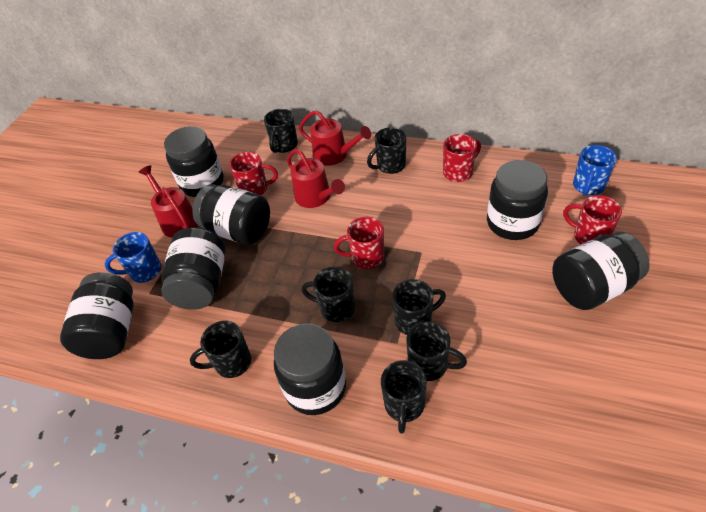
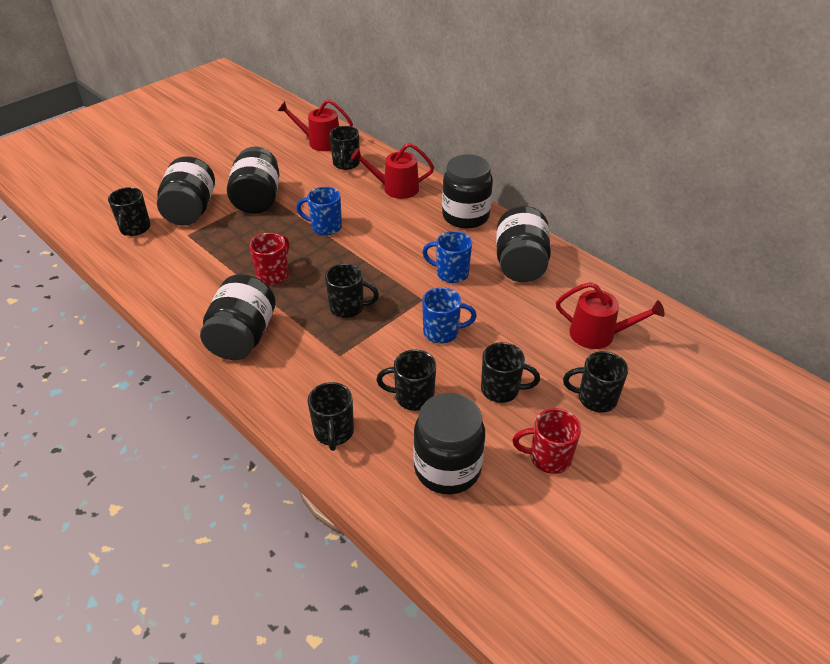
black jar: [60,272,134,359] [161,227,226,310] [164,126,224,197] [192,184,270,245] [274,324,346,415] [487,160,548,240] [552,232,650,310] = 7 -> [157,156,215,226] [200,274,276,360] [227,147,279,214] [413,393,485,494] [442,154,493,229] [496,206,551,282] = 6
blue mug: [105,232,161,283] [573,145,617,196] = 2 -> [296,187,342,235] [422,231,472,283] [422,287,477,344] = 3
red mug: [229,152,278,195] [334,217,384,269] [443,134,481,182] [563,195,622,244] = 4 -> [249,233,289,285] [513,408,581,474] = 2

